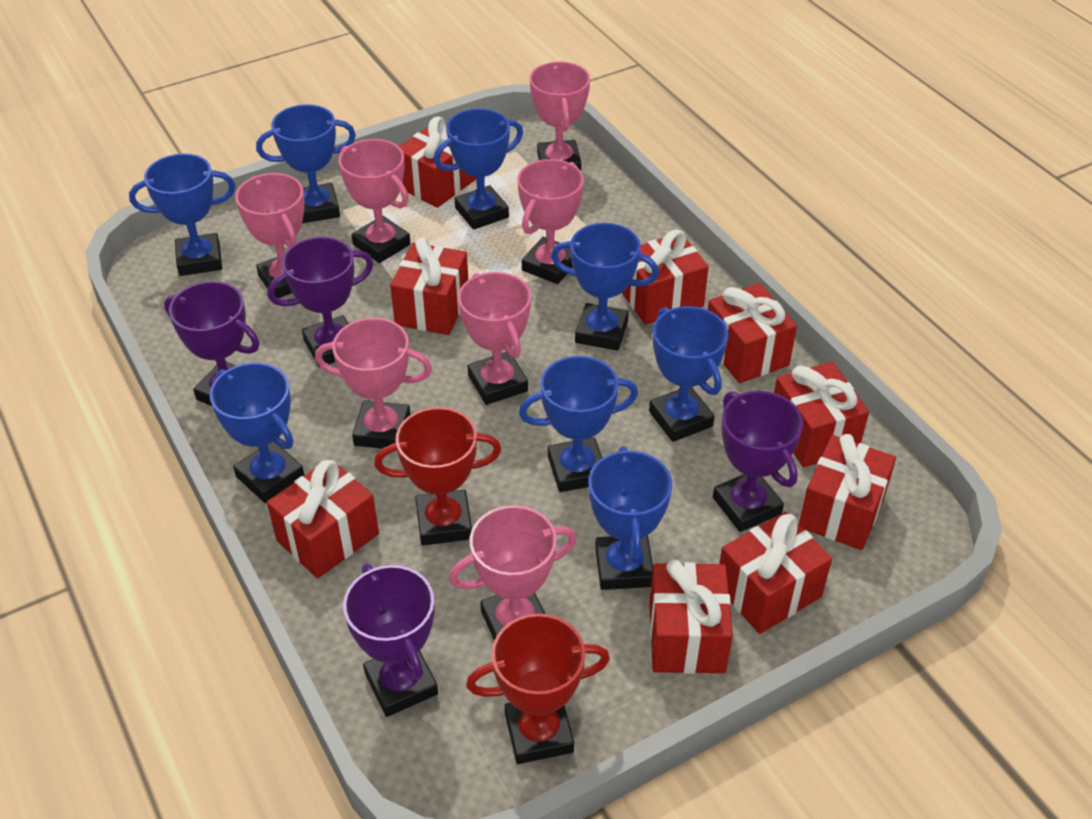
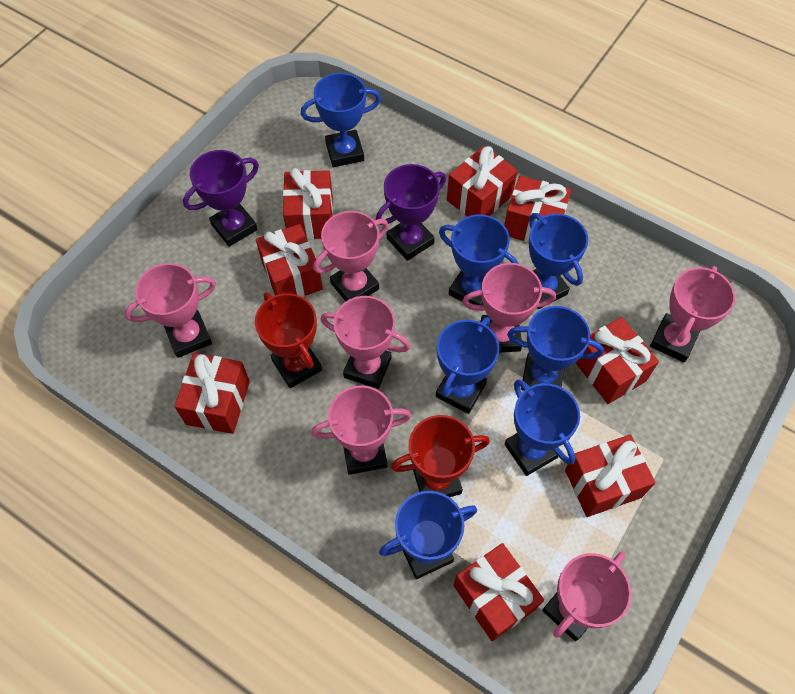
blue trophy: [129,153,236,276] [210,363,305,503] [256,104,356,223] [434,109,523,230] [519,356,638,492] [551,223,659,351] [588,446,672,590] [649,306,728,442] = 8 -> [301,73,381,167] [379,491,477,579] [435,317,499,414] [439,214,519,305] [505,379,580,476] [507,306,604,391] [529,213,588,309] = 7
purple trophy: [164,281,260,406] [268,237,374,367] [343,564,438,717] [713,391,803,532] = 4 -> [183,150,259,247] [376,164,446,261] = 2
red gift: [267,459,379,578] [390,237,468,335] [399,117,476,208] [622,229,709,325] [649,559,733,674] [708,283,797,383] [719,512,832,634] [774,362,869,467] [799,434,896,550] = 9 -> [174,353,250,434] [256,224,323,297] [283,168,333,240] [447,146,518,217] [454,543,544,641] [504,176,571,243] [565,434,655,517] [575,317,659,404] = 8

